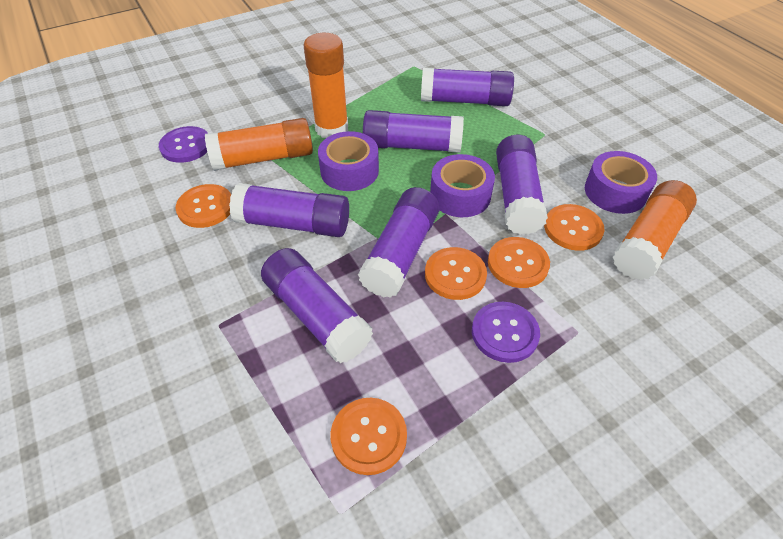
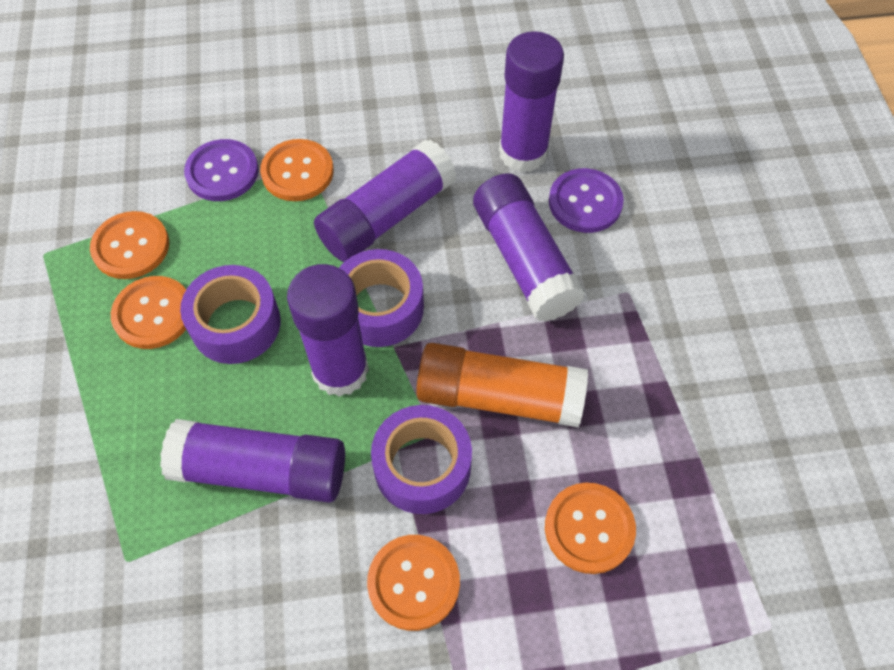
orange glue stick: [205,118,313,171] [303,33,348,138] [613,180,697,280] = 3 -> [416,343,588,427] = 1
purple glue stick: [229,183,349,237] [261,248,373,363] [358,187,440,298] [363,110,464,153] [421,67,514,106] [496,135,548,235] = 6 -> [160,419,345,503] [287,264,369,397] [314,140,456,262] [473,173,586,322] [499,31,564,172] = 5

